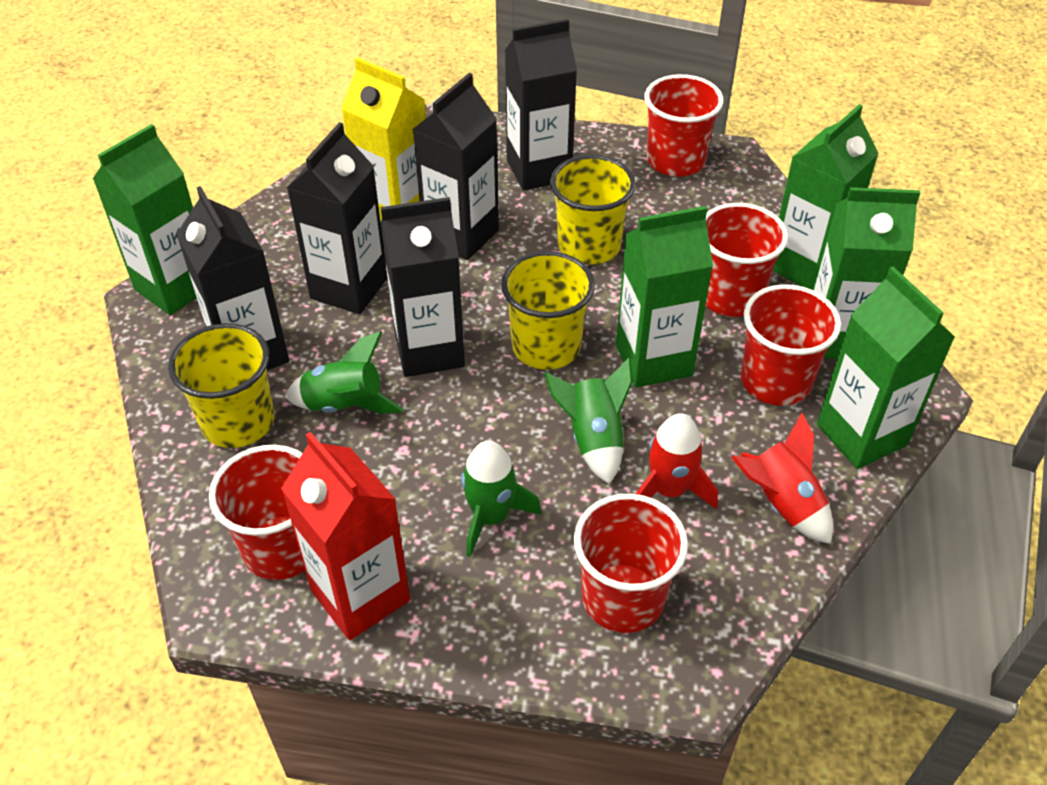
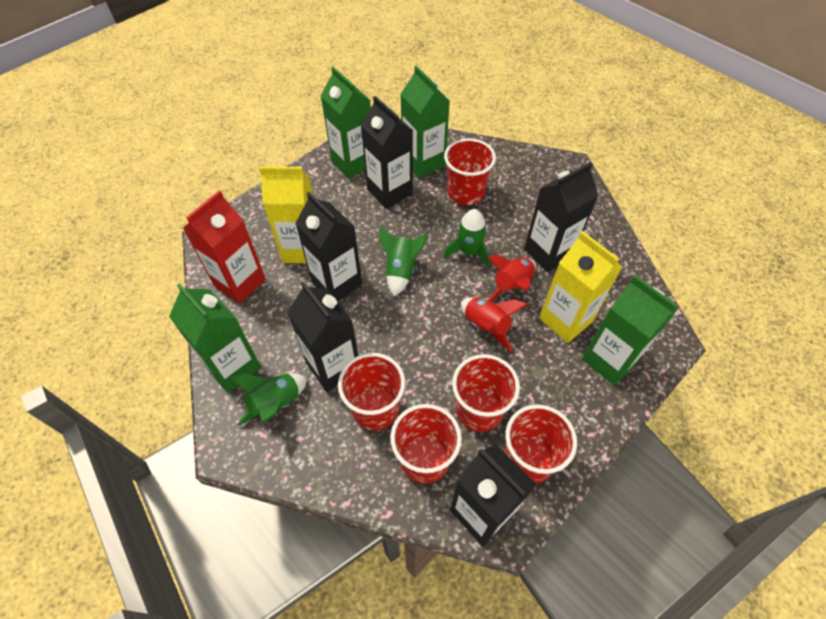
green carton: [93,124,197,315] [616,206,713,388] [773,104,879,290] [813,187,920,359] [817,266,955,469] = 5 -> [169,283,261,393] [321,67,371,179] [401,65,450,178] [582,276,678,385] = 4
yellow carton: [341,57,426,222] = 1 -> [259,166,313,263] [539,231,622,343] = 2
yellow cup: [168,323,274,448] [501,251,595,370] [550,155,636,265] = 3 -> none = 0

